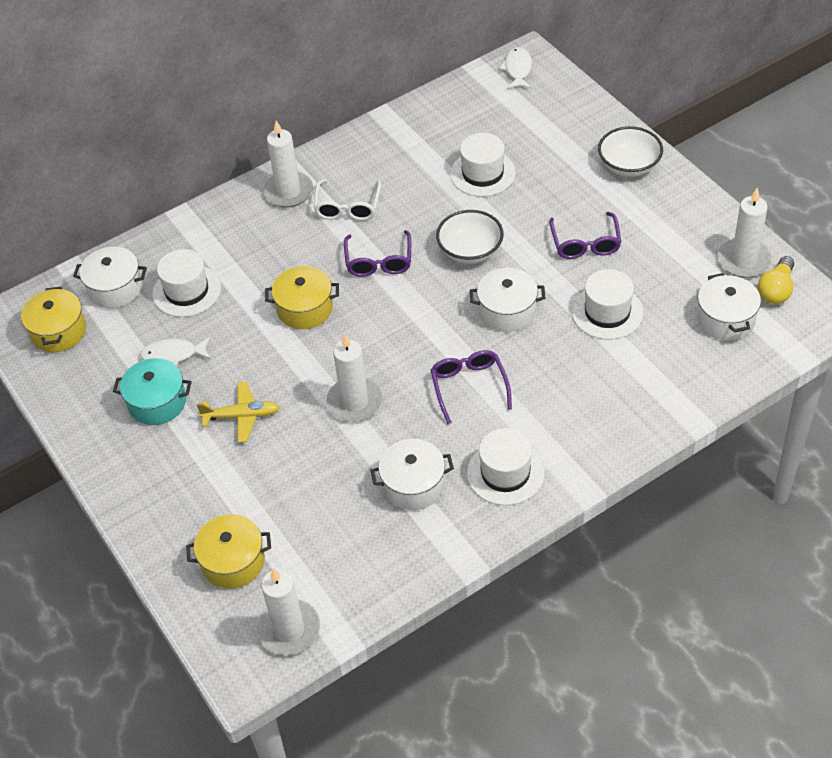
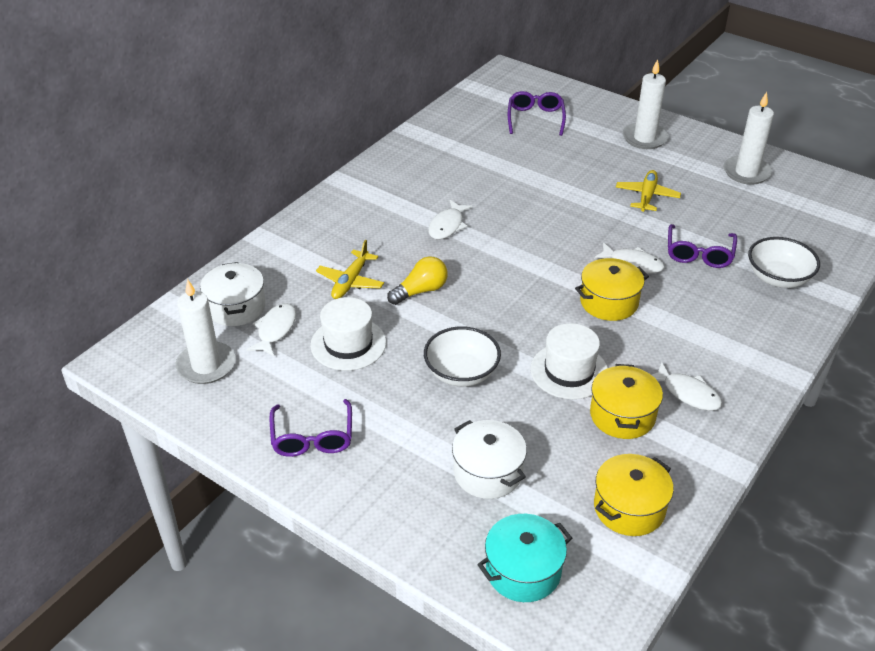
white candle: [257,568,320,655] [263,120,313,207] [326,334,383,422] [718,188,772,278] = 4 -> [175,279,236,384] [623,59,668,149] [723,92,774,185] = 3
white fish: [140,337,210,366] [499,47,532,89] = 2 -> [246,303,296,356] [428,200,473,239] [594,242,664,273] [652,362,722,411] = 4
white glasses: [313,179,381,221] = 1 -> none = 0
white hat: [152,249,221,317] [450,133,516,197] [467,428,544,505] [572,269,644,339] = 4 -> [310,297,386,371] [530,323,608,399] = 2
white pot: [73,247,147,308] [370,439,454,510] [470,268,545,332] [697,273,761,340] = 4 -> [200,262,266,326] [452,420,527,499] = 2
yellow plane: [197,382,280,443] = 1 -> [316,240,384,299] [616,170,681,212] = 2

